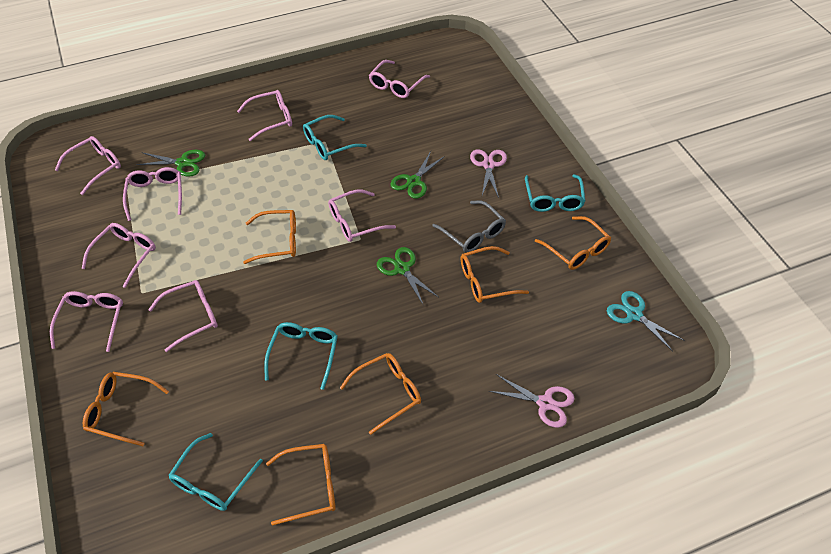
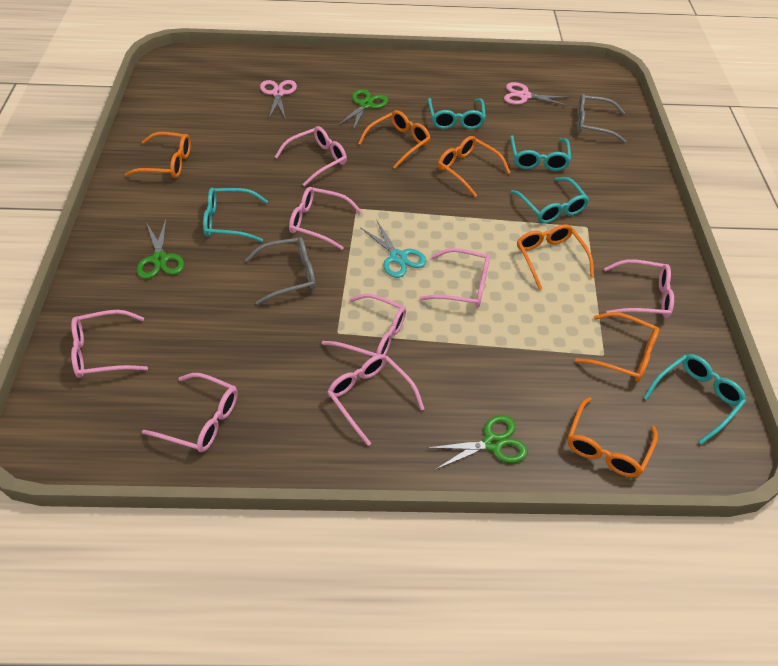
grey glasses: [432,200,506,253] = 1 -> [245,237,316,305] [577,94,626,143] = 2
turquoise glasses: [168,433,263,511] [264,322,338,390] [303,115,367,160] [525,174,585,212] = 4 -> [203,188,268,242] [428,98,486,129] [510,135,571,171] [511,177,589,224] [643,354,747,445] = 5

